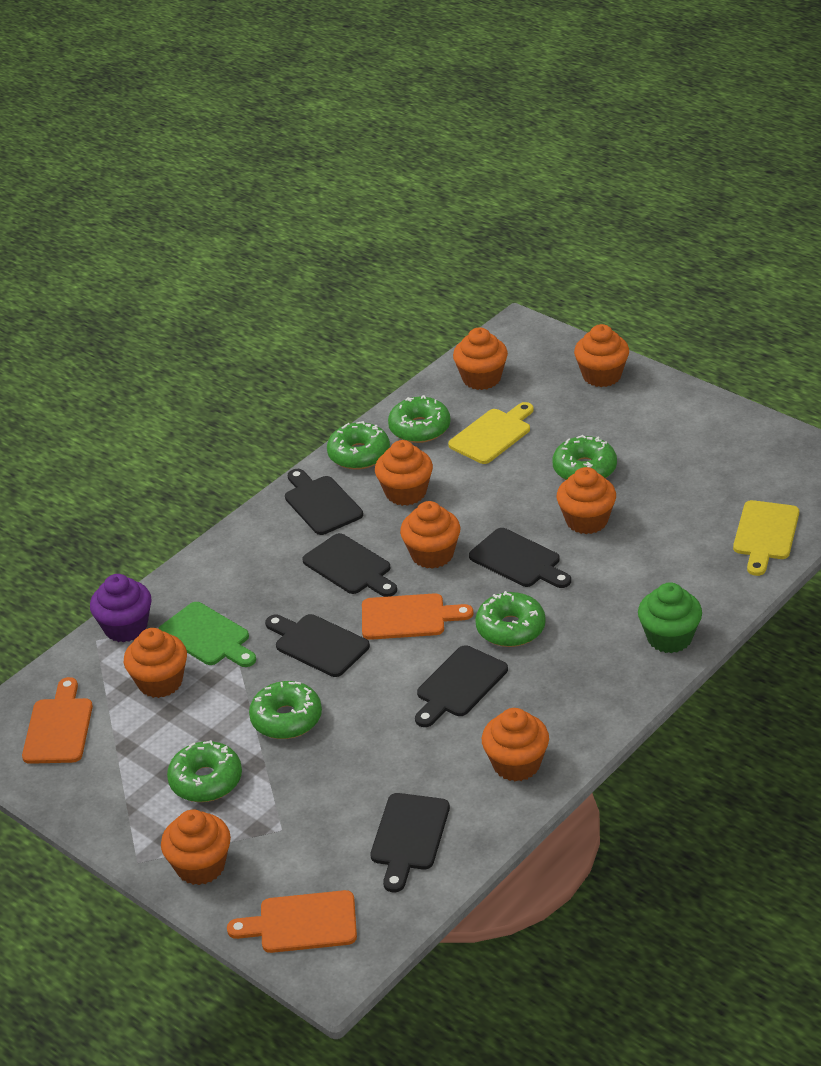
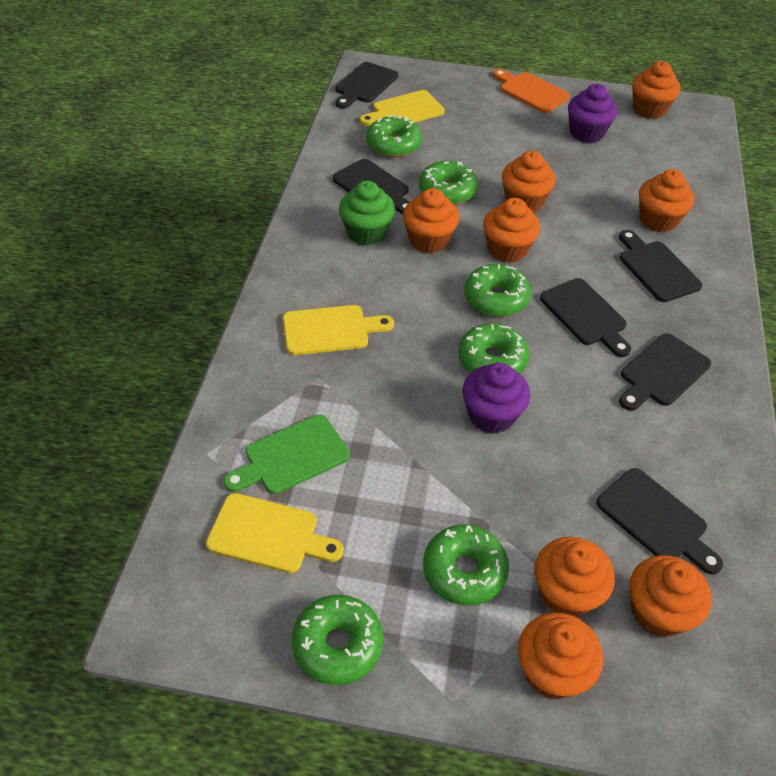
orange cutting board: [22,677,93,764] [227,890,357,953] [362,593,474,640] = 3 -> [493,69,570,113] = 1
purple cupcake: [90,574,152,642] = 1 -> [462,362,530,434] [568,84,617,143] = 2
yellow cutting board: [448,402,534,464] [733,500,799,576] = 2 -> [206,493,344,573] [283,305,394,355] [360,90,445,126] = 3

